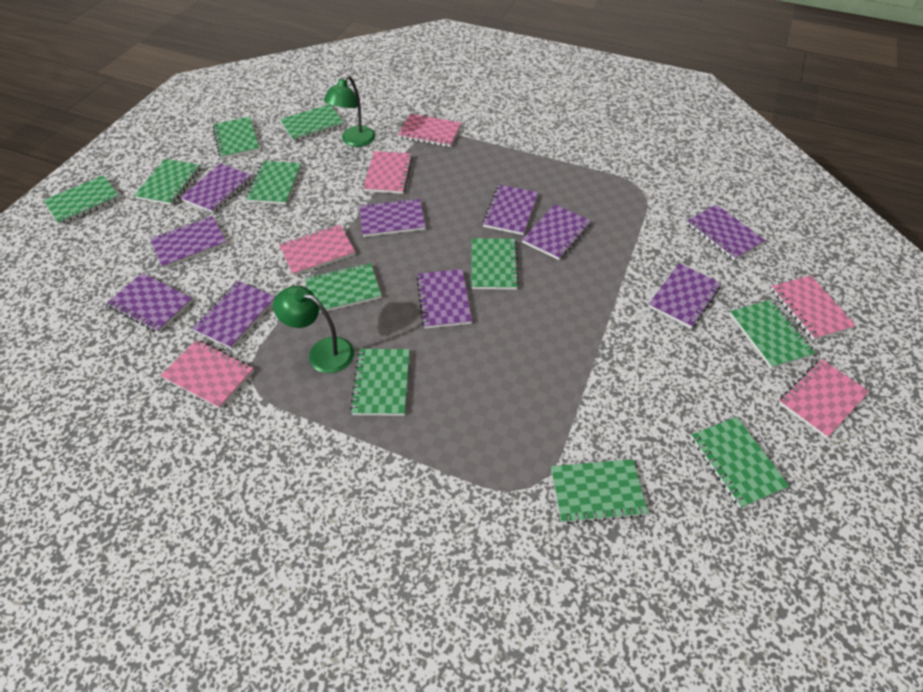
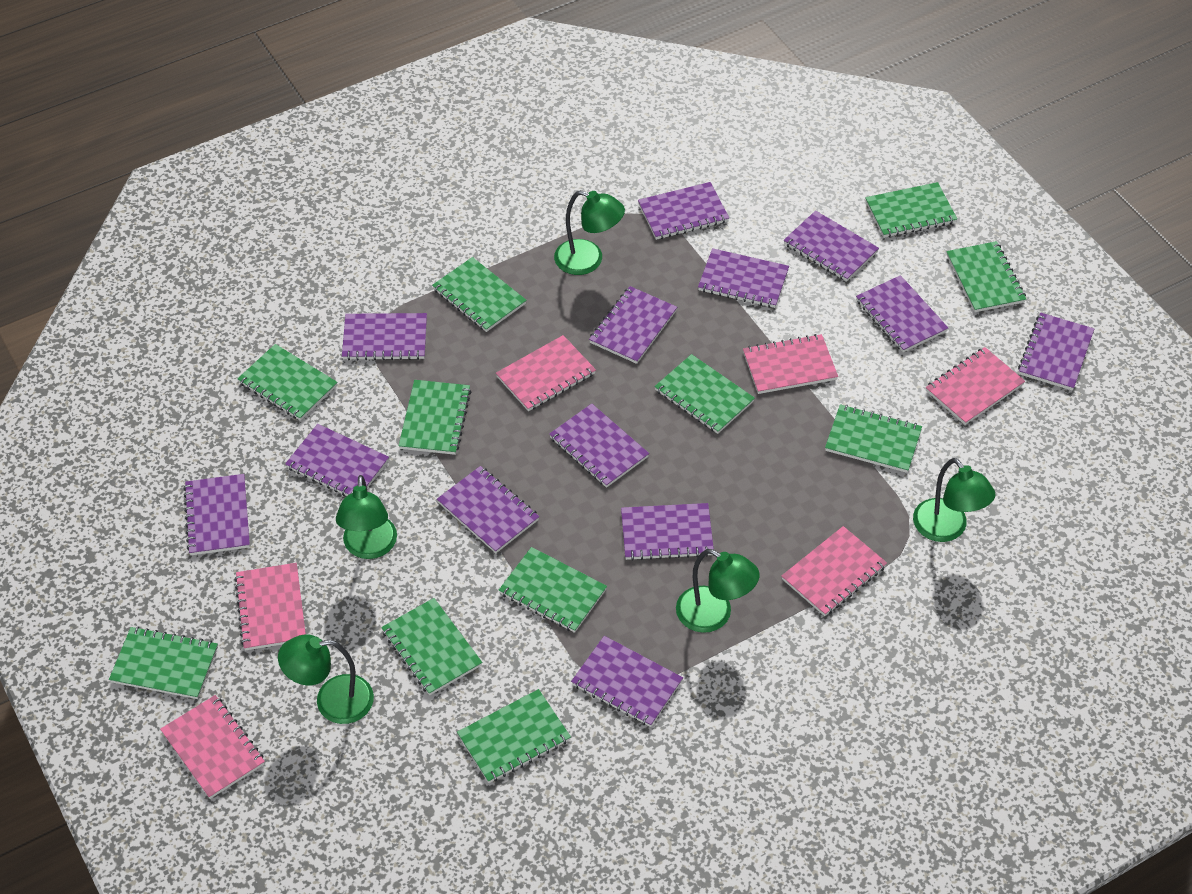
green lamp: [273,286,354,373] [324,75,376,147] = 2 -> [278,635,374,724] [336,475,397,559] [554,190,625,275] [676,549,760,633] [913,458,996,542] = 5
purple notebook: [107,273,193,333] [150,216,227,268] [180,163,252,213] [192,281,275,349] [359,198,426,237] [416,269,472,329] [482,185,538,235] [522,204,591,260] [648,263,722,328] [687,204,765,260] = 10 -> [184,474,250,555] [285,424,389,496] [342,313,427,360] [437,466,539,553] [549,403,649,488] [571,636,683,727] [589,286,677,364] [621,503,714,561] [638,182,729,240] [698,248,789,308] [784,211,879,281] [856,275,948,352] [1018,313,1094,391] = 13

